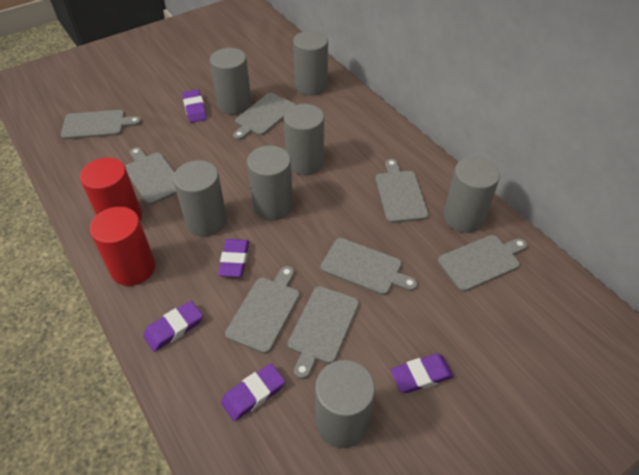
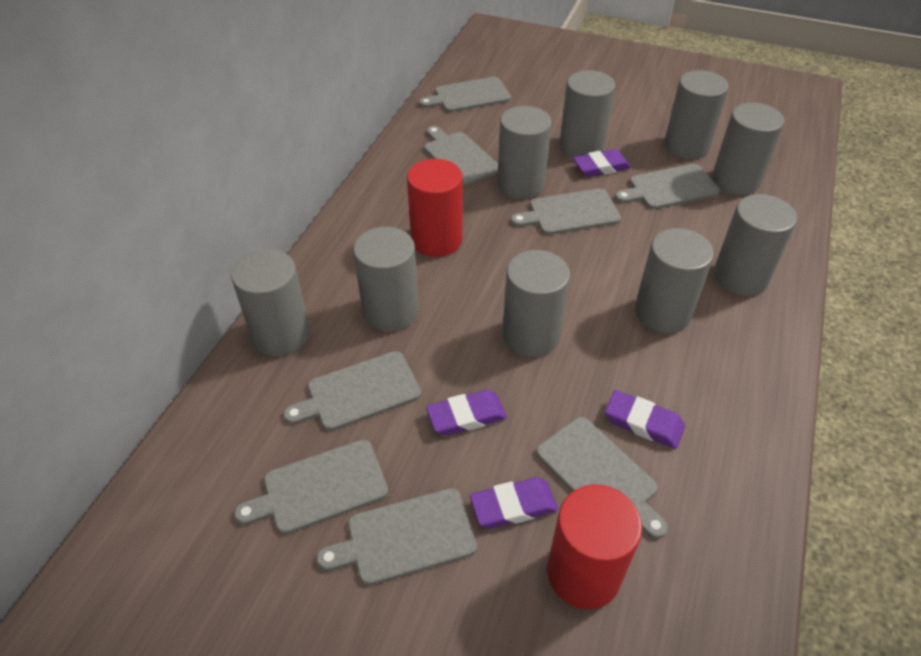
grey cylinder: [173,160,227,236] [210,48,251,114] [247,146,293,220] [284,104,324,175] [293,31,328,96] [315,360,375,448] [443,157,500,233] = 7 -> [231,249,310,356] [353,227,419,332] [497,106,552,199] [503,250,570,357] [560,70,615,157] [635,228,714,333] [664,70,729,159] [712,103,784,195] [714,194,797,296] = 9
purple eraser: [143,301,203,352] [182,89,207,123] [218,239,249,277] [221,363,285,421] [390,354,454,393] = 5 -> [426,390,507,435] [470,477,558,528] [573,149,631,177] [605,390,685,449] = 4

